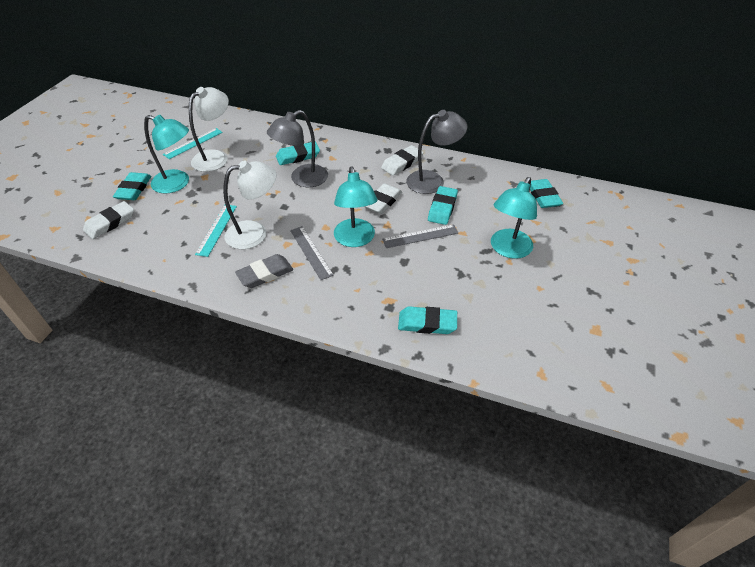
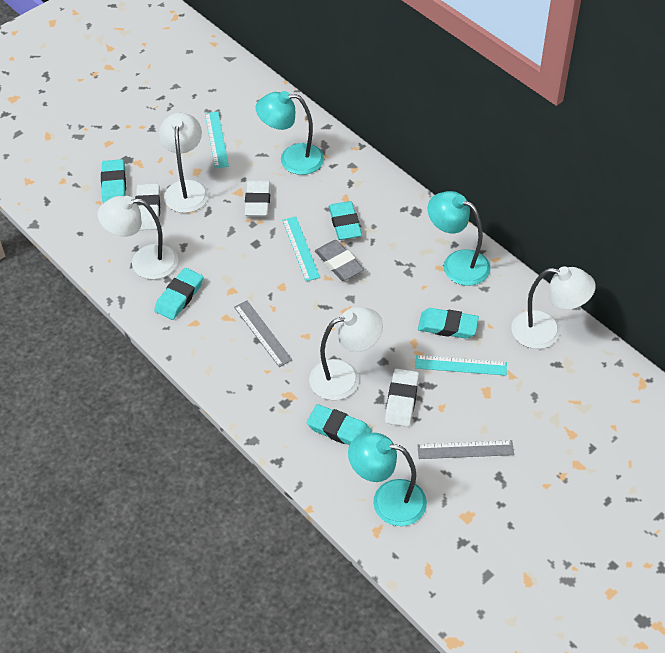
grey lamp: [267,110,328,187] [406,110,467,194] = 2 -> none = 0
turquoise ruler: [163,128,223,159] [195,205,237,257] = 2 -> [205,111,229,169] [282,216,320,281] [415,355,507,376] = 3
white lamp: [189,87,229,172] [223,160,277,249] = 2 -> [98,196,178,279] [159,113,208,213] [309,307,383,400] [512,266,596,349] = 4

